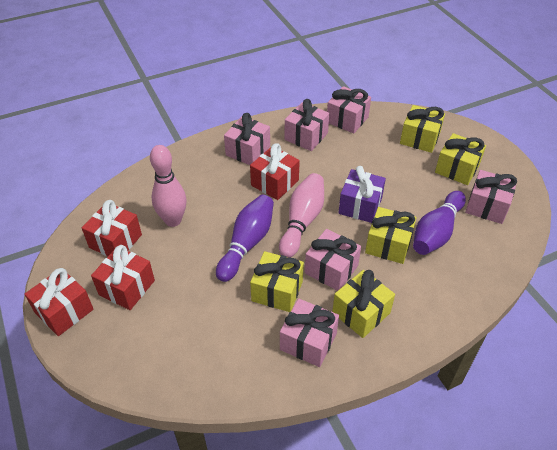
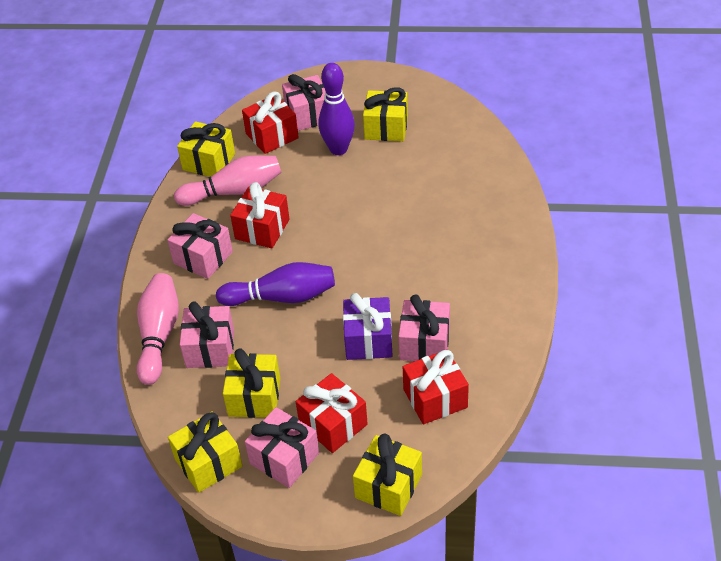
pink gift: [224,113,270,165] [280,299,339,367] [285,99,330,151] [305,229,361,291] [327,86,371,133] [465,170,517,224] = 6 -> [167,213,233,279] [180,302,234,368] [245,407,319,488] [282,74,325,131] [398,294,450,361] = 5

